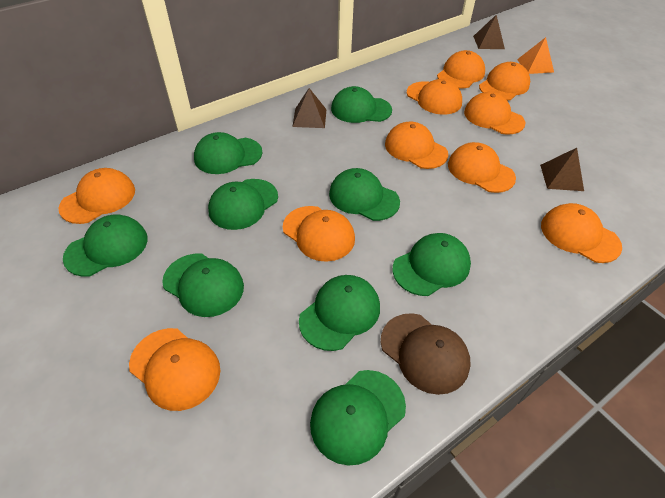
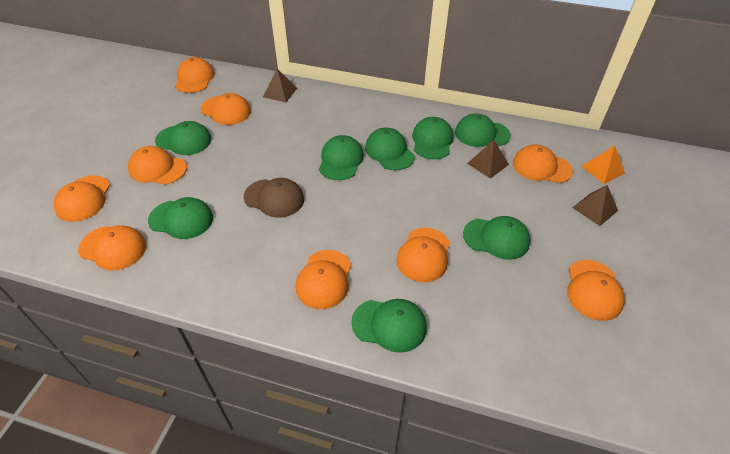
green cap: [63,214,148,276] [162,254,244,317] [194,132,262,174] [208,179,278,230] [299,275,380,351] [310,370,406,466] [329,168,400,221] [331,86,392,123] [393,233,471,296] = 9 -> [148,197,213,239] [155,121,211,155] [319,135,364,180] [351,299,427,353] [365,127,415,170] [412,117,453,159] [455,114,511,147] [463,216,530,260] = 8
orange cap: [59,168,135,224] [129,328,220,411] [283,206,355,262] [385,122,448,169] [407,79,462,115] [437,50,485,89] [448,142,516,193] [464,92,525,135] [479,62,530,100] [541,203,622,263] = 10 -> [54,175,110,222] [78,225,146,271] [128,146,187,185] [175,57,215,93] [201,93,251,125] [295,250,351,309] [397,228,450,282] [513,145,573,183] [567,260,625,321] = 9

